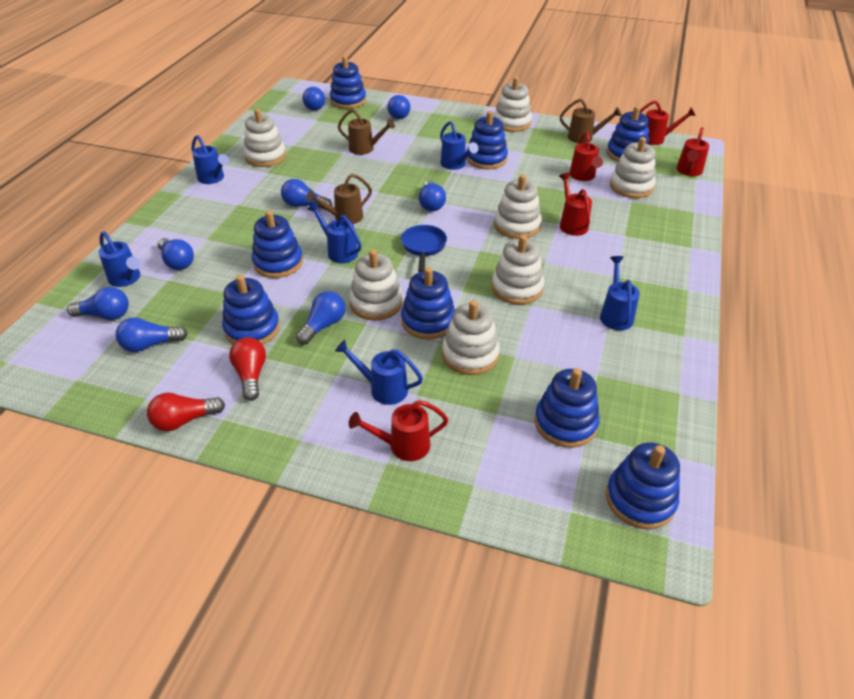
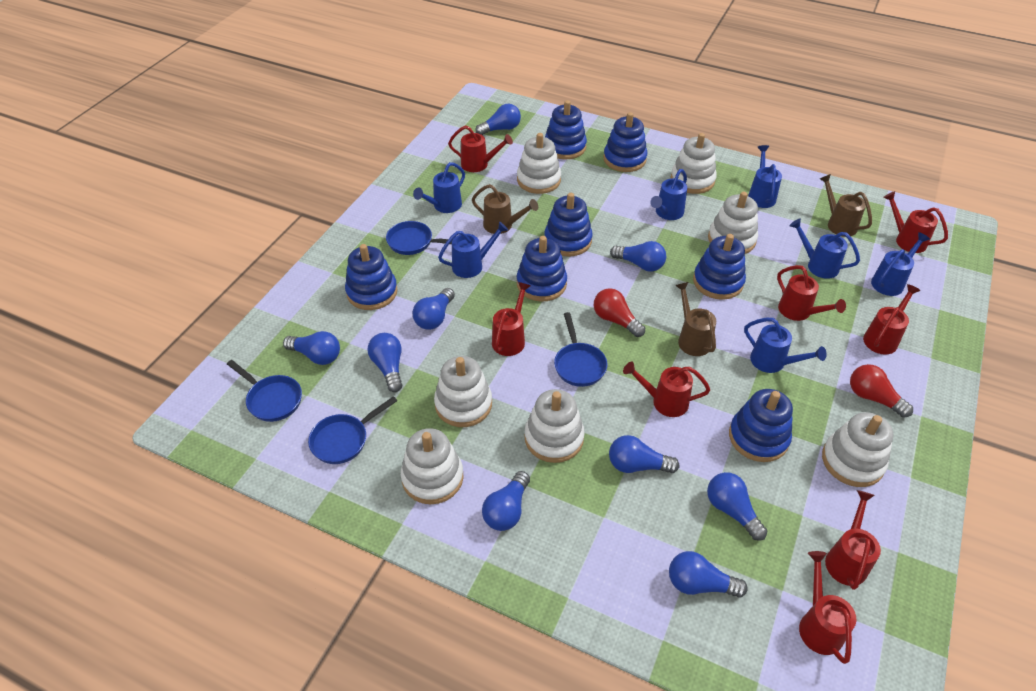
blue light bulb: [67,287,129,320] [116,317,188,352] [158,238,194,270] [281,179,332,210] [296,291,345,345] [302,87,325,111] [388,95,410,119] [418,180,446,211] = 8 -> [283,331,340,365] [368,333,402,392] [412,288,455,330] [476,104,521,135] [482,471,530,531] [609,435,680,473] [610,241,666,272] [669,551,748,598] [707,472,767,541] = 9
blue pan: [401,225,447,272] = 1 -> [227,360,302,422] [308,396,397,464] [386,221,452,255] [554,312,607,387] = 4
blue stacking toy: [222,275,280,345] [252,210,303,278] [330,56,366,109] [401,267,455,339] [467,111,508,169] [534,368,600,448] [606,443,680,529] [607,106,649,162] = 8 -> [345,244,398,310] [517,236,567,302] [545,100,587,159] [545,193,593,256] [603,112,647,172] [693,234,746,300] [729,389,793,462] = 7
blue watering can: [98,231,141,287] [192,135,229,184] [308,202,362,263] [335,340,423,405] [440,121,479,170] [600,256,640,330] = 6 -> [413,162,465,213] [438,221,508,278] [650,169,687,220] [744,318,827,373] [748,145,782,208] [790,218,860,279] [871,232,930,296] = 7
red watering can: [349,400,448,461] [559,173,592,236] [569,131,603,181] [640,100,696,145] [676,127,709,176] = 5 -> [448,125,513,172] [492,282,531,356] [623,361,710,417] [777,265,846,321] [799,551,856,664] [825,490,881,590] [863,284,920,355] [883,191,948,253] = 8

